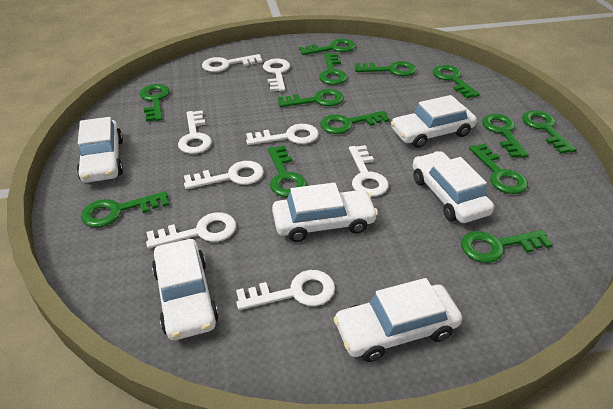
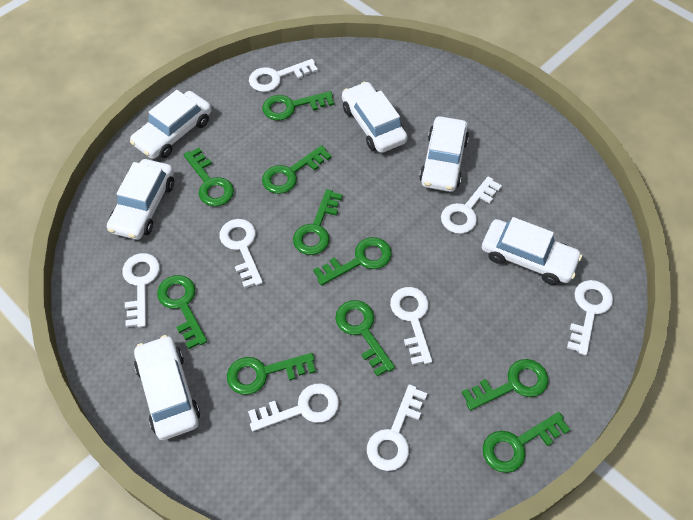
green key: [81,191,169,227] [139,84,170,122] [268,146,307,197] [278,89,344,107] [299,39,356,55] [319,53,347,85] [320,111,390,134] [355,61,416,76] [433,65,480,99] [461,230,553,263] [469,144,528,194] [482,114,529,158] [522,110,577,154] = 13 -> [157,275,207,349] [183,148,234,206] [227,353,316,395] [262,91,334,120] [262,145,332,194] [293,189,343,255] [313,237,392,286] [335,300,395,377] [462,359,549,411] [482,412,570,473] = 10

